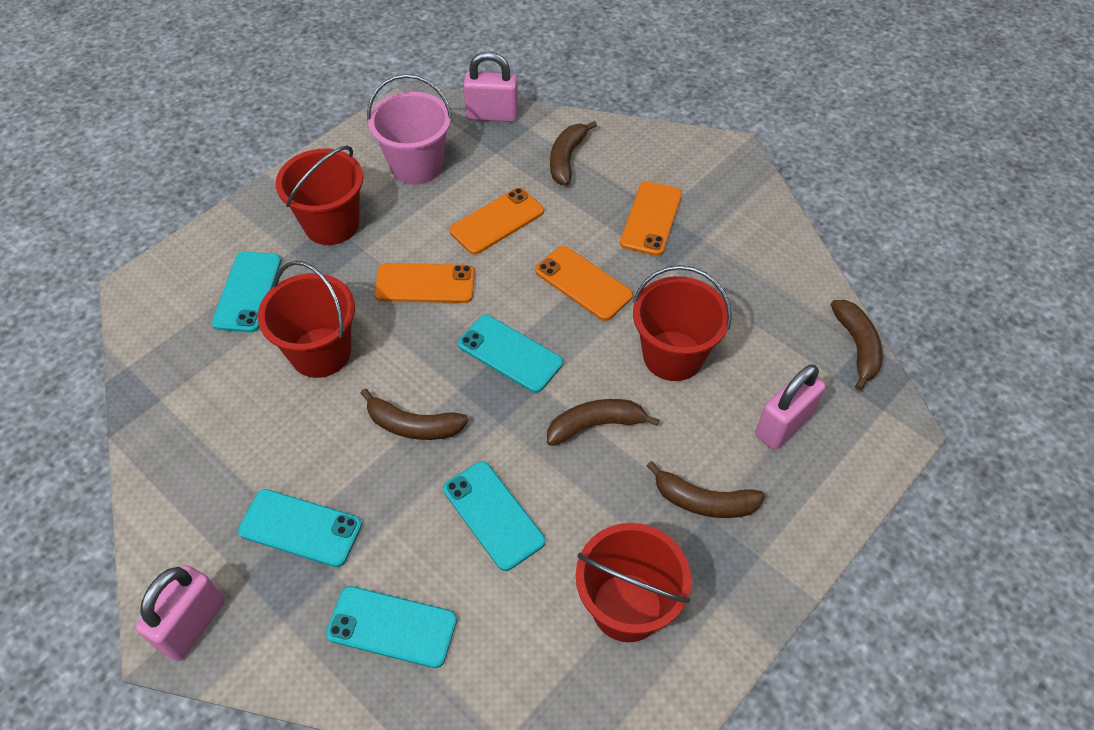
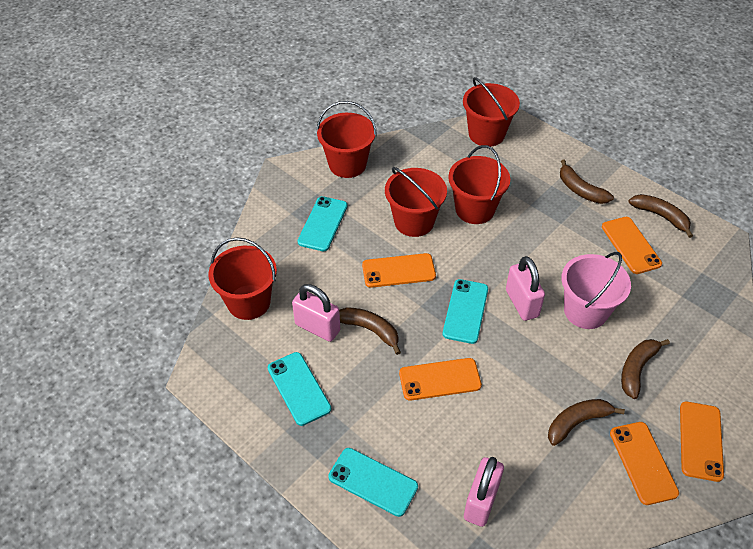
orange phone: [374,263,475,303] [450,188,544,255] [535,246,633,321] [620,181,682,256] = 4 -> [362,253,436,288] [399,358,482,401] [602,217,662,274] [610,422,679,505] [680,401,724,482] = 5
red bucket: [258,261,355,378] [275,146,363,245] [576,523,691,642] [633,265,732,381] = 4 -> [208,237,277,320] [316,101,377,178] [385,167,447,237] [448,145,510,224] [463,77,520,147] = 5
turquoise phone: [212,252,281,332] [238,489,362,567] [326,586,457,668] [443,461,545,571] [458,315,563,393] = 5 -> [268,352,331,426] [298,196,348,251] [328,448,418,517] [443,279,488,344] = 4

